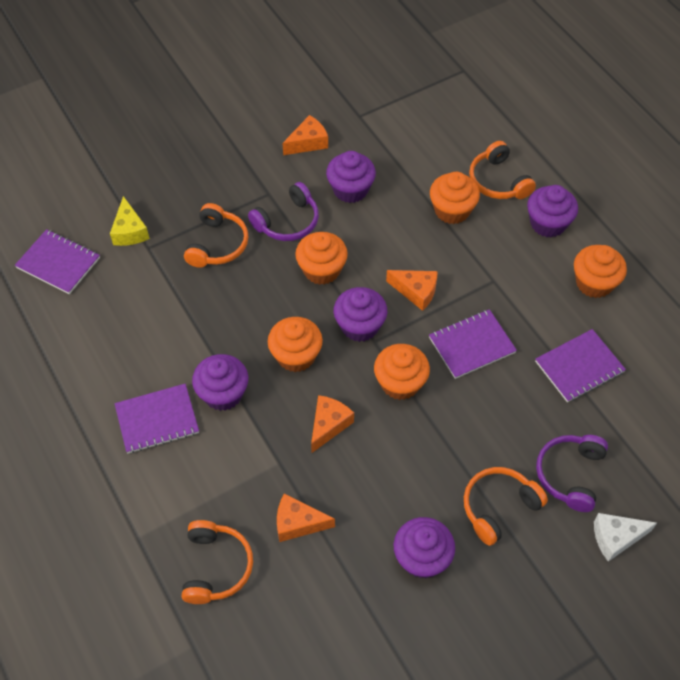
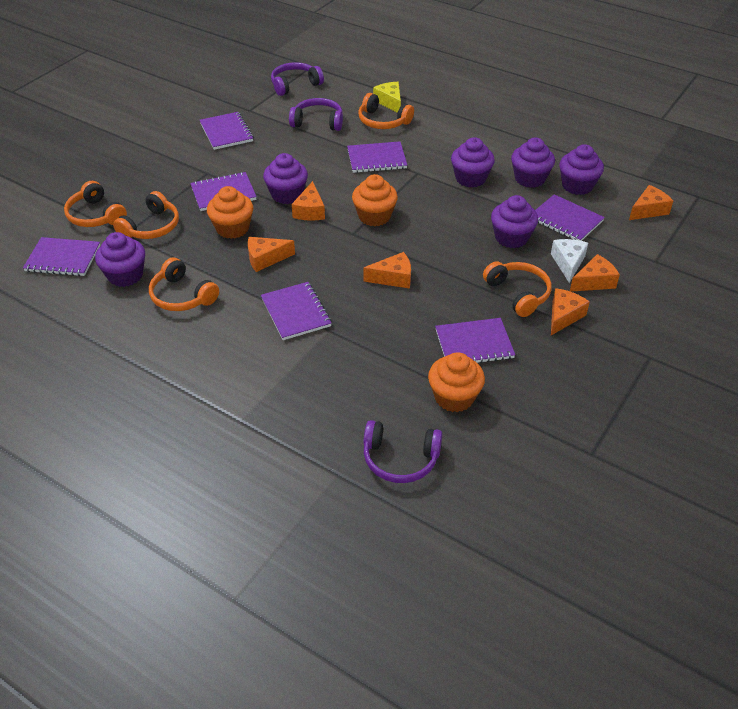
orange cheese: [277,493,335,542] [283,115,328,155] [311,395,354,453] [386,270,438,311] = 4 -> [248,237,295,272] [292,181,325,221] [363,252,411,289] [551,288,590,335] [570,254,620,292] [629,185,673,220] = 6
orange cupcake: [268,317,323,372] [295,232,348,285] [374,344,430,400] [430,172,480,224] [574,245,627,298] = 5 -> [207,186,253,239] [352,174,398,226] [428,352,485,412] = 3
orange headphones: [182,520,253,604] [184,203,249,268] [464,467,548,546] [469,141,536,199] = 4 -> [64,181,127,227] [113,191,179,239] [149,257,219,311] [358,93,414,129] [483,261,552,317] = 5
purple cupcake: [192,354,249,411] [326,151,376,203] [334,287,387,342] [394,517,455,578] [527,185,578,238] = 5 -> [95,232,145,287] [263,153,308,204] [451,137,495,187] [491,195,538,248] [511,138,555,188] [559,144,604,195] = 6
purple headphones: [248,182,319,241] [536,435,608,512] = 2 -> [271,62,324,96] [289,98,343,131] [363,420,442,483] = 3
purple notebook: [15,229,100,294] [115,384,199,453] [429,309,517,379] [535,329,626,402] = 4 -> [23,237,100,276] [190,172,257,211] [200,112,254,150] [261,282,332,340] [347,141,407,173] [435,318,515,363] [535,194,605,241] = 7

